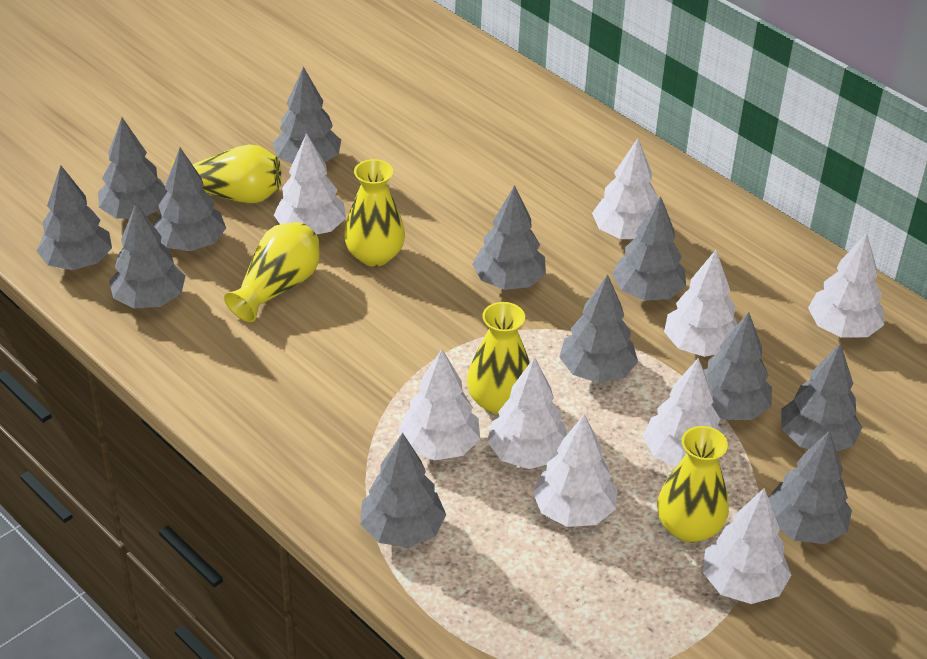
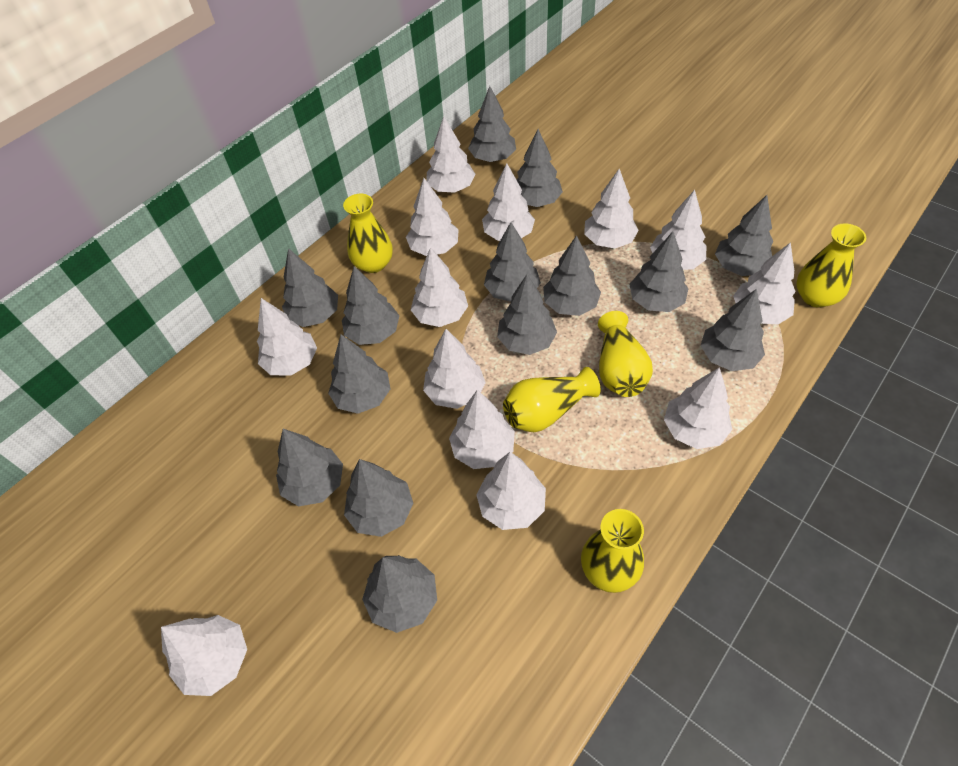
grey tree: [37,165,112,270] [98,117,168,219] [109,203,186,309] [154,148,226,251] [272,67,341,164] [360,433,446,548] [472,185,546,290] [559,274,638,383] [612,196,686,301] [704,312,772,420] [768,430,852,544] [781,343,862,451] = 12 -> [276,429,343,506] [282,248,338,327] [328,334,390,414] [342,266,399,345] [344,459,413,537] [362,555,437,633] [468,86,516,162] [484,222,541,302] [497,275,557,355] [516,129,563,207] [543,235,601,316] [629,232,689,312] [700,289,765,371] [715,195,773,276] = 14
white tree: [274,133,346,235] [398,349,480,460] [487,357,567,469] [532,414,616,527] [592,138,659,239] [643,358,723,467] [664,250,737,357] [703,488,791,604] [808,233,884,338] = 9 -> [161,615,247,696] [257,298,317,376] [406,178,459,256] [411,247,468,327] [423,329,486,409] [427,116,476,193] [449,390,515,469] [476,452,546,530] [482,163,535,241] [584,169,638,248] [650,190,706,270] [664,367,732,449] [733,242,796,325] = 13

